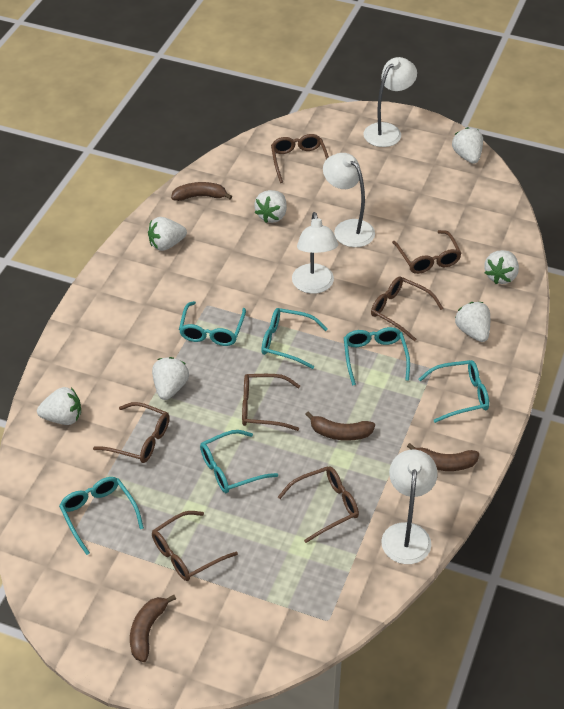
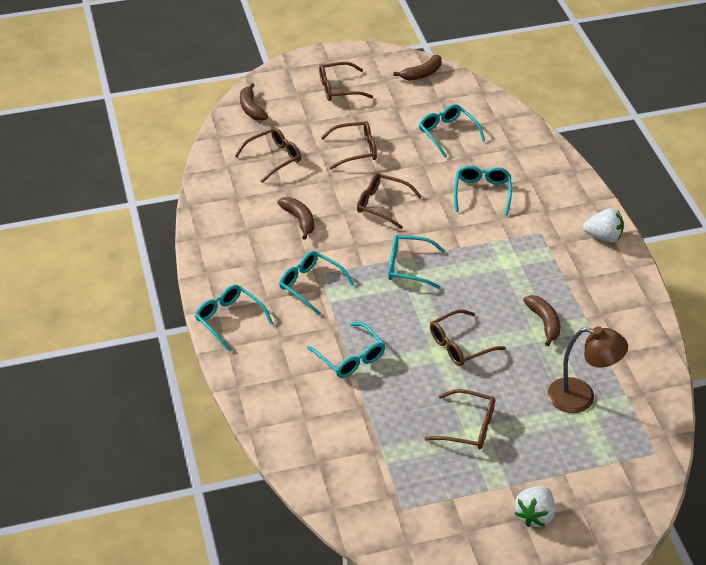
brown glasses: [93,402,170,463] [152,511,238,581] [242,374,300,431] [271,134,329,183] [278,466,359,543] [371,277,443,341] [392,230,462,274] = 7 -> [235,127,301,183] [319,62,373,101] [321,121,377,169] [357,173,422,229] [424,389,495,449] [430,309,506,366] = 6
brown lamp: none = 0 -> [548,326,628,413] = 1
white lamp: [292,212,338,294] [323,153,375,247] [364,57,417,147] [381,450,438,564] = 4 -> none = 0
white strawberry: [37,387,81,425] [148,217,187,251] [152,357,189,400] [254,190,287,223] [452,127,483,164] [455,302,490,342] [484,250,519,284] = 7 -> [514,486,555,527] [583,208,624,242] = 2

